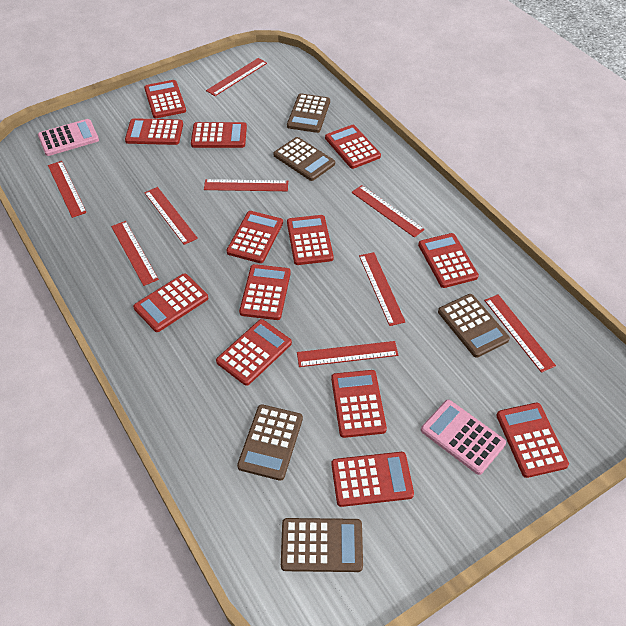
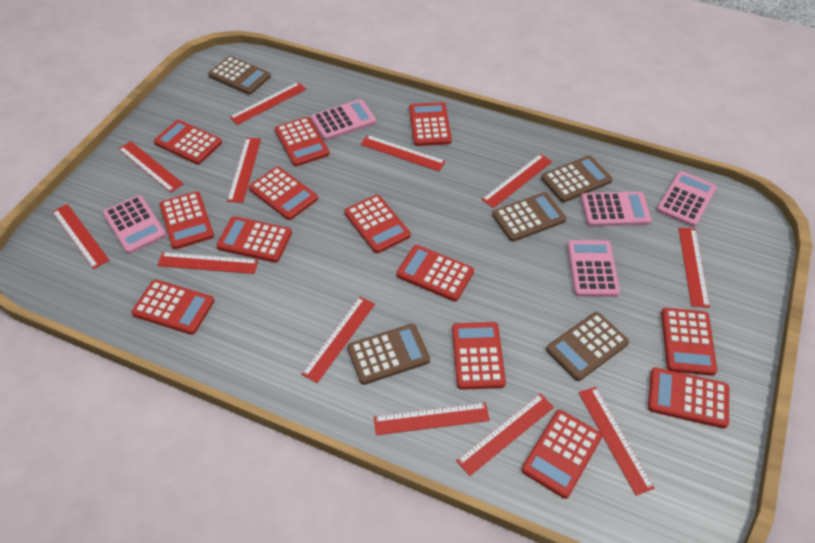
pink calculator: [38,119,99,156] [421,400,506,475] = 2 -> [103,195,166,254] [311,99,376,140] [567,240,620,297] [581,192,652,227] [657,171,717,227] = 5
red ruler: [48,161,87,218] [111,221,159,286] [144,187,198,245] [204,179,288,191] [206,58,267,96] [297,341,398,367] [351,185,425,238] [359,252,405,326] [484,294,556,373] = 9 -> [52,204,110,269] [118,141,184,193] [157,252,258,274] [227,138,261,203] [230,82,306,125] [301,297,375,383] [360,135,446,171] [374,402,490,435] [456,394,554,476] [481,154,552,208] [579,387,655,496] [679,228,710,308] = 12

